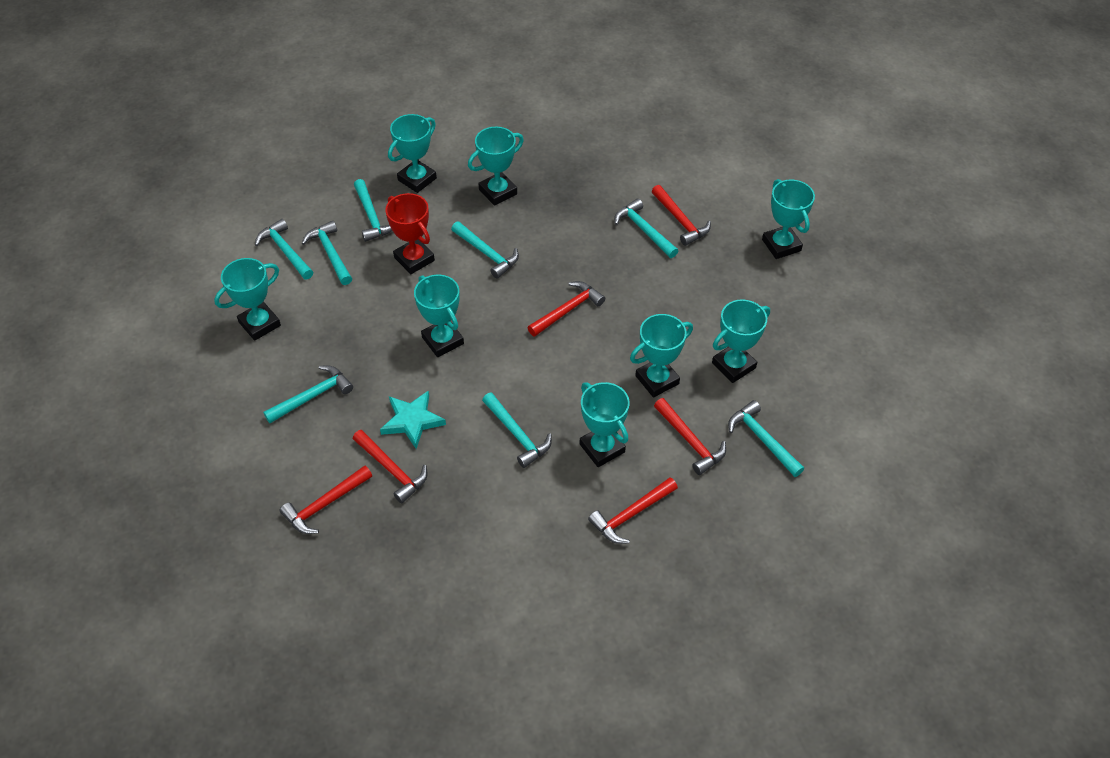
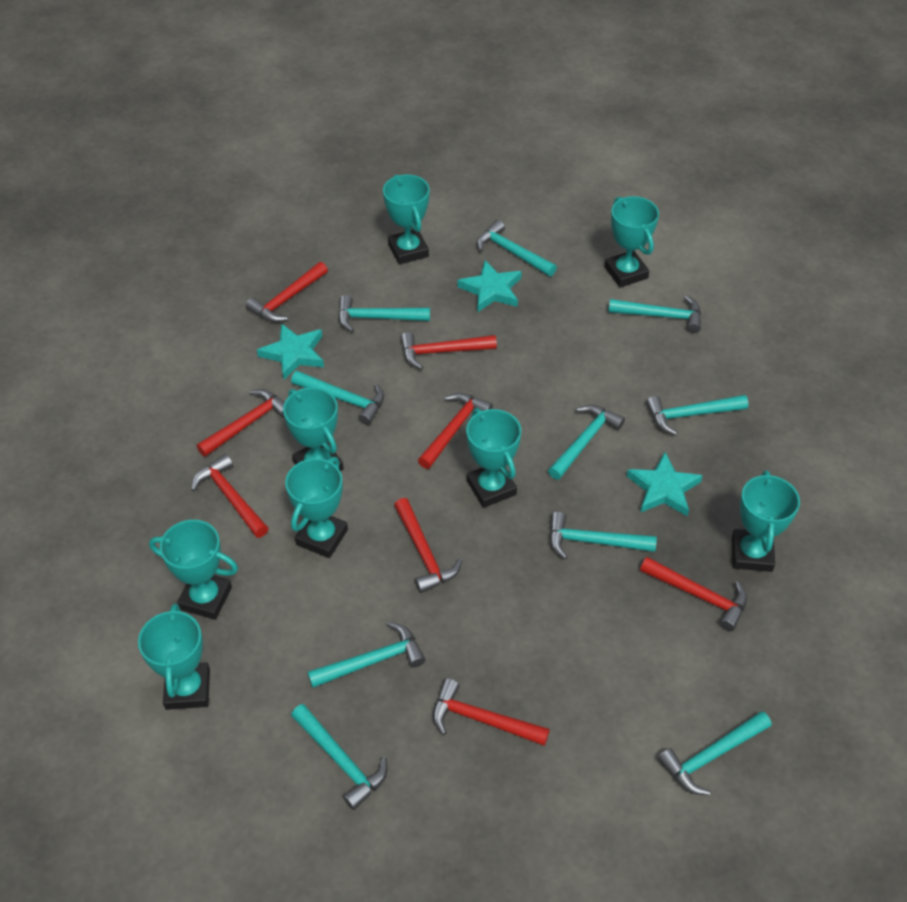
red hammer: [280,465,372,534] [353,430,428,504] [527,281,605,337] [588,477,678,544] [652,185,711,246] [654,398,726,475] = 6 -> [191,454,269,538] [197,389,285,457] [246,262,328,322] [394,498,462,593] [400,332,497,370] [418,393,493,469] [433,678,550,746] [640,557,747,631] = 8
red trophy: [385,193,435,274] = 1 -> none = 0
turquoise hammer: [255,219,313,280] [263,365,353,423] [301,221,352,285] [354,179,392,242] [451,221,519,279] [482,392,552,468] [614,198,678,258] [728,400,804,477] = 8 -> [291,371,384,425] [291,704,388,810] [307,622,426,688] [338,295,430,332] [477,220,557,276] [548,405,625,480] [549,511,657,559] [608,295,701,333] [646,395,748,435] [657,711,772,795] = 10
turquoise star: [380,391,446,449] = 1 -> [257,323,324,380] [458,260,522,312] [627,452,703,516] = 3

